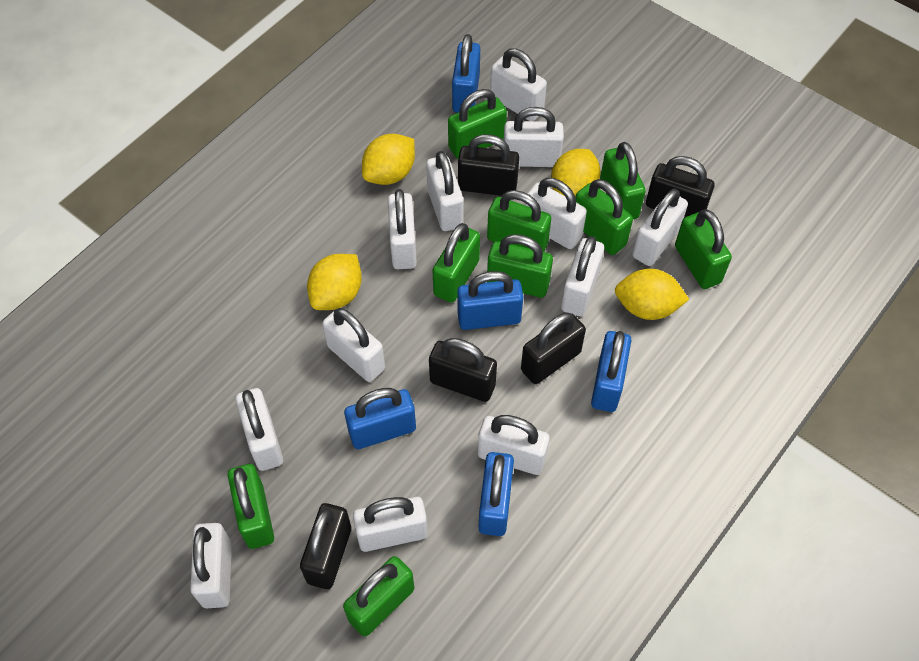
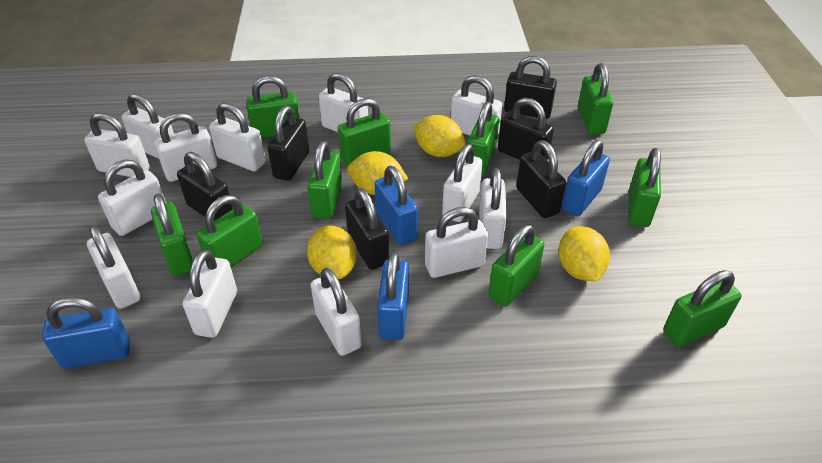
black padlock: [300,503,351,589] [429,338,497,402] [458,134,519,196] [521,312,586,384] [646,156,715,218] = 5 -> [177,152,233,221] [267,106,309,181] [345,188,389,270] [498,98,554,160] [504,56,557,119] [516,140,566,218] = 6
blue padlock: [344,388,416,449] [452,34,480,113] [457,271,523,330] [478,452,514,536] [591,331,631,412] = 5 -> [42,297,130,369] [375,166,418,245] [377,252,409,340] [562,140,610,216] = 4
green padlock: [228,464,274,549] [343,556,414,636] [433,223,480,303] [448,89,507,159] [487,190,551,252] [487,234,553,298] [575,179,633,255] [600,142,646,219] [675,209,732,289] = 9 -> [151,193,193,276] [197,195,263,267] [246,76,299,138] [307,141,342,219] [338,98,391,166] [467,102,499,176] [488,224,545,307] [578,63,613,134] [628,148,661,227] [663,270,741,347] = 10
white padlock: [190,523,232,608] [235,388,283,471] [322,308,385,382] [353,497,428,552] [388,189,417,269] [426,151,464,231] [478,415,550,475] [490,48,547,121] [504,107,564,167] [525,178,587,249] [561,236,604,316] [632,189,688,266] = 12 -> [84,113,150,177] [87,225,141,309] [98,160,166,236] [122,93,174,159] [154,112,217,182] [183,250,237,338] [209,103,266,171] [311,268,362,356] [319,73,368,132] [425,207,488,278] [442,144,483,222] [451,75,502,136] [479,168,507,249] = 13

